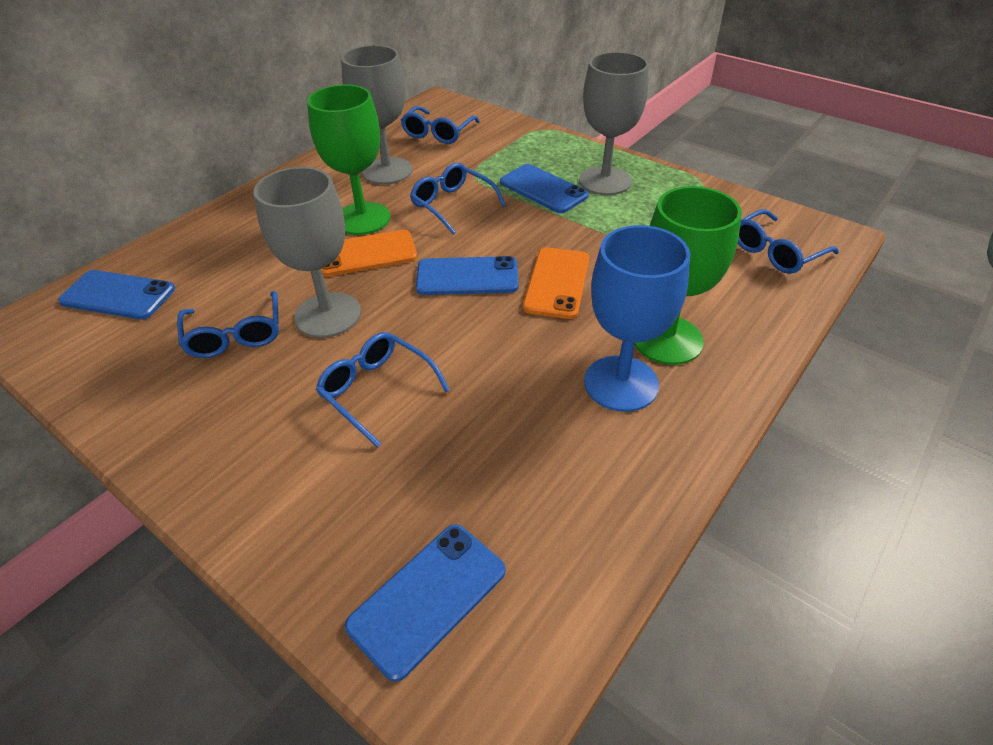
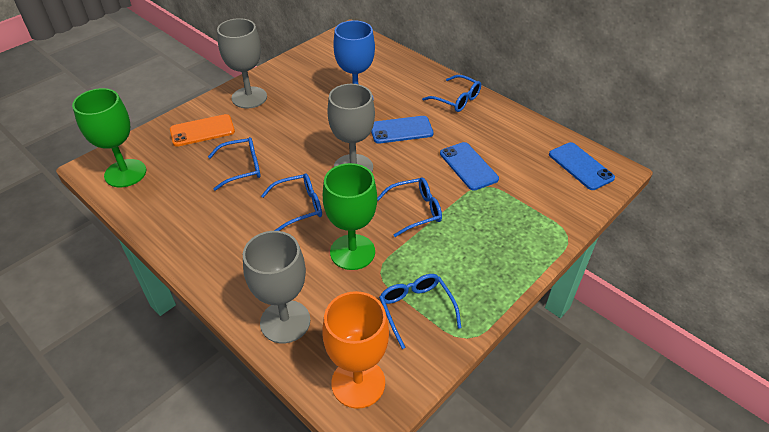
blue phone: [58,270,175,319] [345,524,505,682] [416,256,519,295] [500,164,589,213] = 4 -> [371,116,434,144] [440,142,499,191] [549,142,615,190] = 3
orange goblet: none = 0 -> [322,291,389,409] = 1
orange phone: [321,230,417,277] [523,247,590,319] = 2 -> [170,114,235,147] = 1

